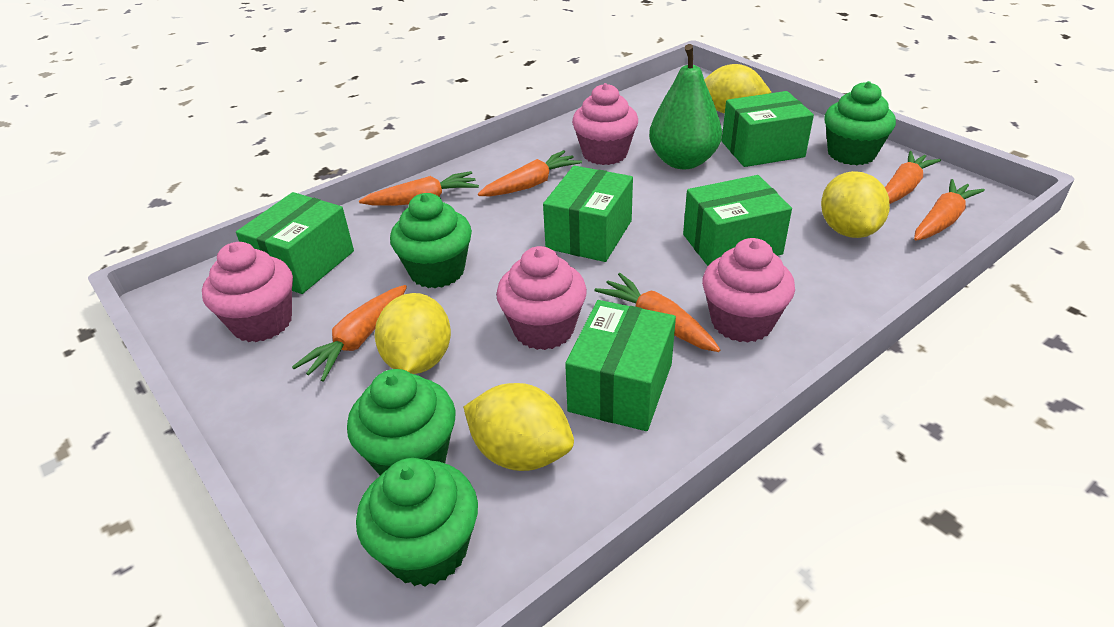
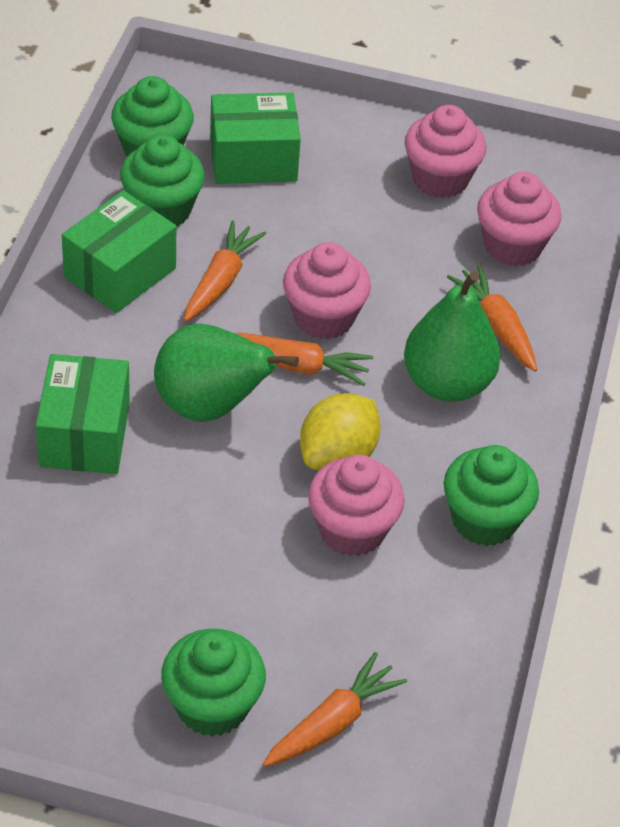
green box: [236,192,354,294] [543,166,633,262] [565,300,676,431] [683,175,792,266] [722,91,814,167] = 5 -> [36,354,130,474] [62,190,176,313] [210,93,301,184] = 3
green pear: [649,44,722,169] = 1 -> [154,323,299,422] [404,271,501,402] = 2
orange carrot: [292,285,407,382] [359,171,479,206] [478,150,582,196] [594,273,720,352] [885,151,941,204] [914,179,985,241] = 6 -> [184,220,266,321] [235,333,373,386] [263,652,407,767] [447,265,537,372] = 4
yellow lemon: [375,293,451,374] [463,383,574,471] [704,64,771,114] [821,171,890,238] = 4 -> [300,393,381,471] = 1

